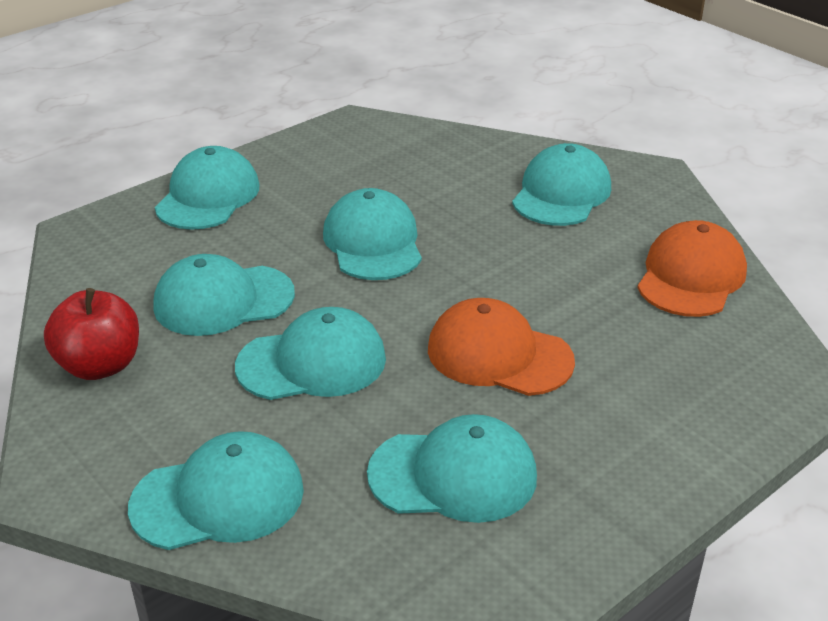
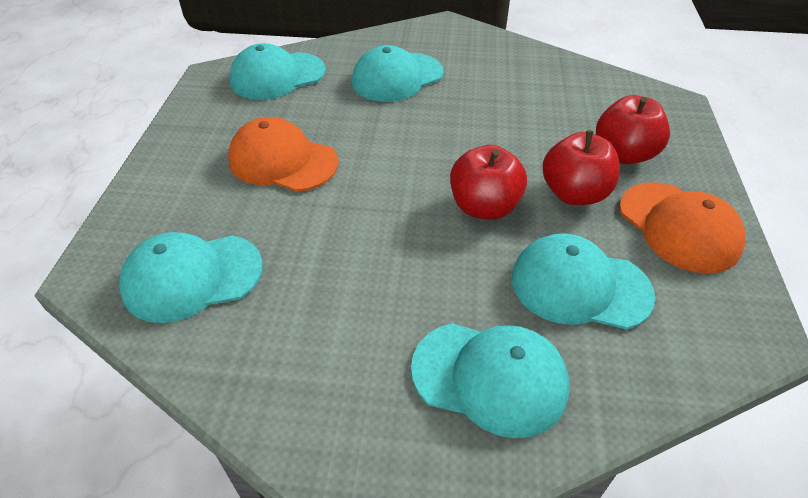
red apple: [44,288,139,380] = 1 -> [450,145,527,220] [542,130,620,205] [596,95,670,164] = 3
turquoise cap: [128,431,304,550] [153,254,295,336] [155,146,259,230] [235,307,386,400] [323,188,422,280] [367,414,537,523] [512,143,611,226] = 7 -> [119,232,263,323] [229,43,326,100] [352,45,443,102] [411,323,570,438] [512,233,655,330] = 5

